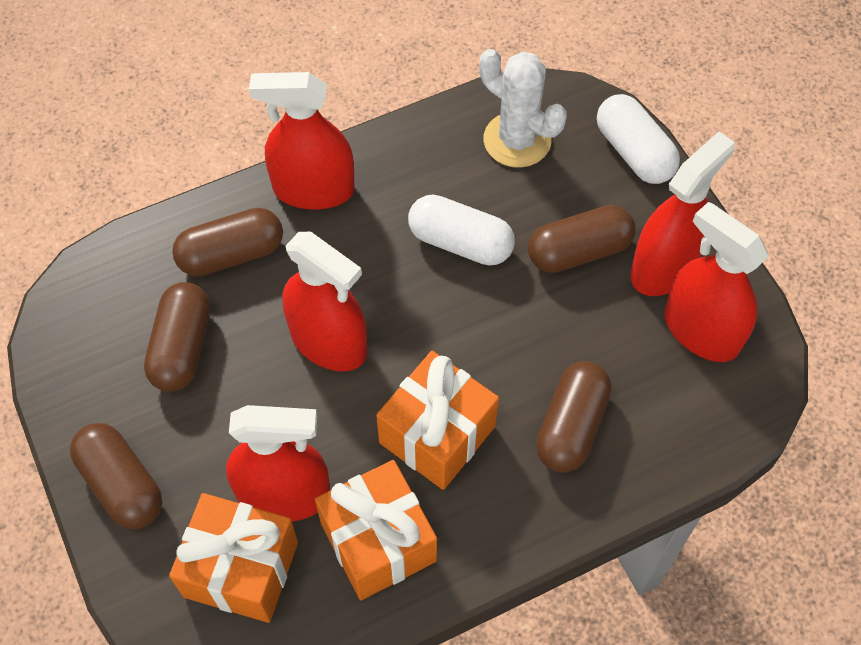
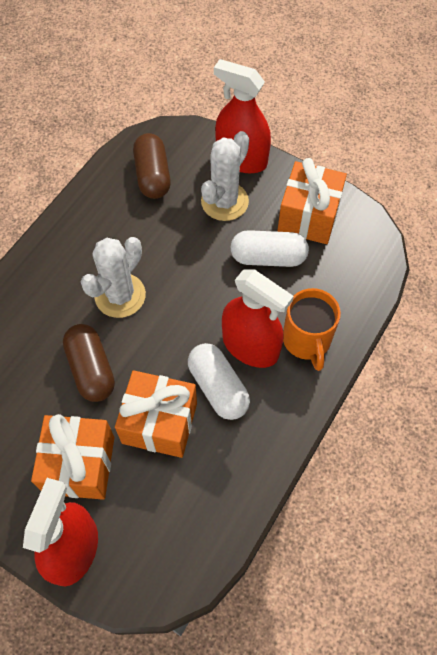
brown capsule: [70,423,162,529] [144,282,210,392] [172,208,283,276] [528,205,635,273] [536,361,611,472] = 5 -> [63,324,115,402] [133,133,171,199] = 2
orange mug: none = 0 -> [283,288,341,371] = 1
red spray bottle: [226,405,330,522] [249,72,355,210] [282,232,367,371] [630,132,735,296] [664,202,769,362] = 5 -> [23,478,98,587] [214,59,271,173] [222,269,294,368] = 3
white cactus: [479,49,567,168] = 1 -> [81,237,146,318] [201,131,249,221] = 2

